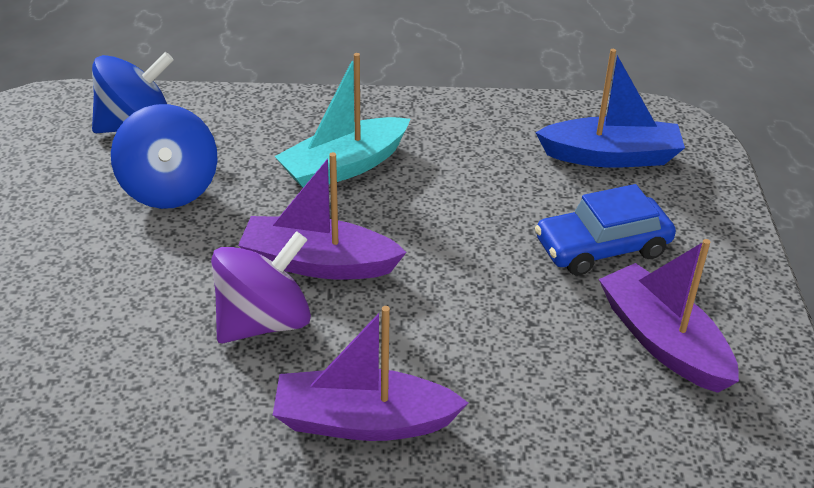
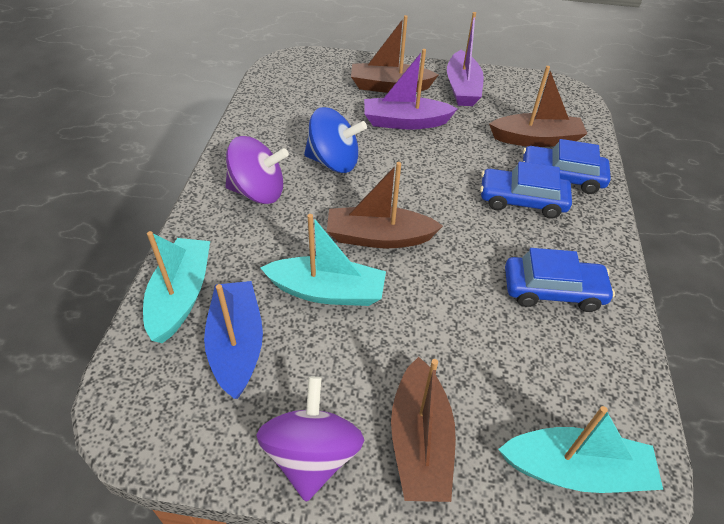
blue car: [535,184,676,276] = 1 -> [480,161,572,219] [505,248,615,312] [523,139,611,194] = 3
blue spinning top: [92,52,174,133] [111,104,218,209] = 2 -> [304,107,367,173] = 1
brown boat: none = 0 -> [327,162,443,248] [351,15,439,93] [391,357,456,502] [489,66,588,147] = 4
purple boat: [238,152,407,279] [273,306,468,441] [599,239,739,393] = 3 -> [364,49,458,130] [447,12,484,106] = 2
purple spinning top: [211,231,311,344] = 1 -> [226,136,289,204] [256,376,365,502] = 2
turquoise boat: [274,53,410,188] = 1 -> [143,231,210,343] [260,214,386,306] [498,406,663,493] = 3

